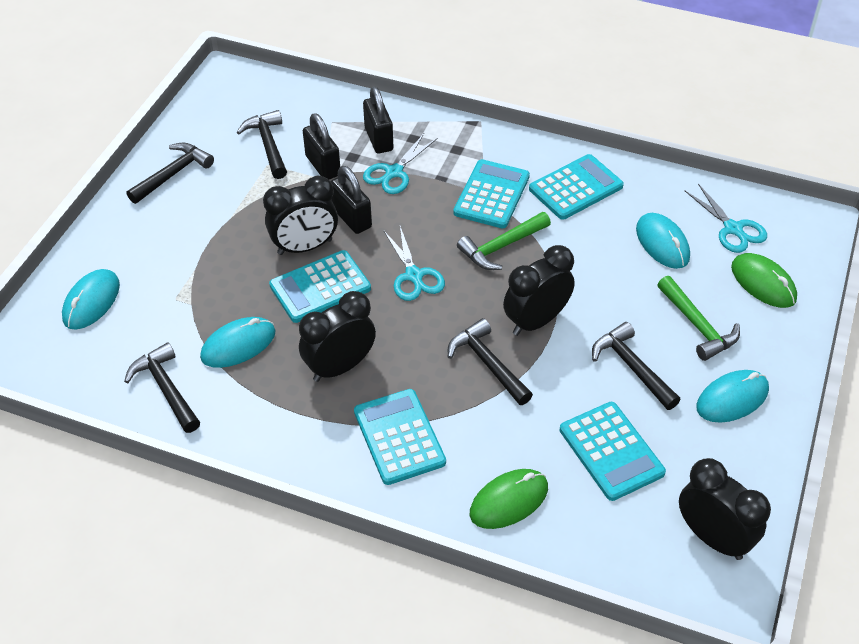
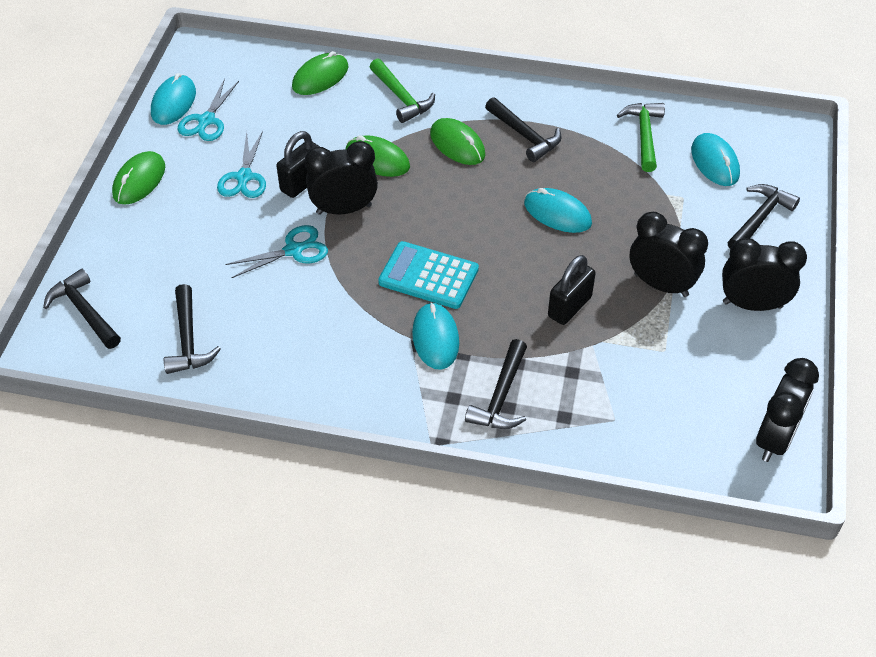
black padlock: [303,113,340,180] [330,166,372,234] [363,87,393,153] = 3 -> [277,131,320,198] [548,255,596,325] = 2
green mouse: [470,469,548,529] [731,253,797,308] = 2 -> [112,151,165,205] [292,51,348,95] [345,135,410,177] [430,118,485,165] = 4
turquoise calculator: [269,250,371,323] [354,389,446,485] [453,159,530,228] [529,154,624,220] [560,402,666,501] = 5 -> [378,241,479,309] = 1

